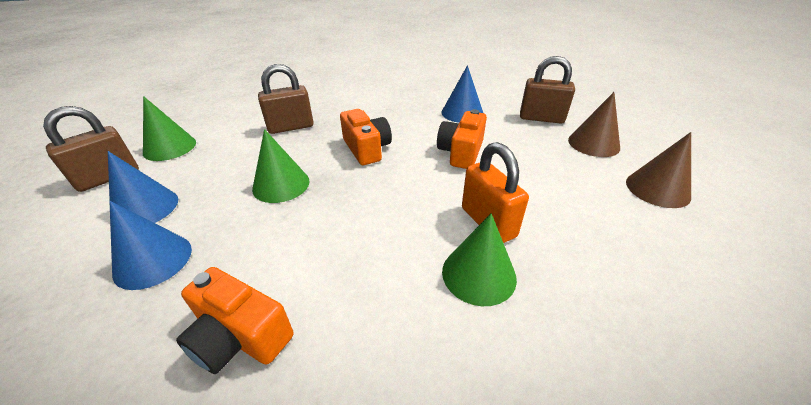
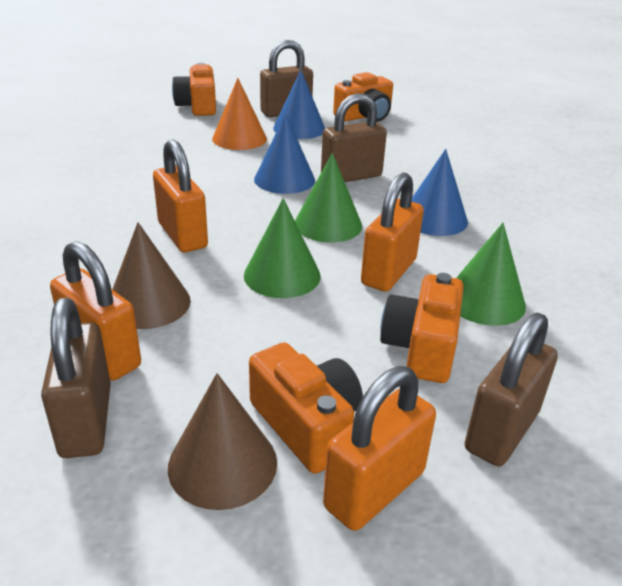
brown padlock: [43,106,139,192] [258,64,314,134] [520,56,575,124] = 3 -> [41,298,111,458] [260,40,313,117] [321,93,387,182] [465,313,558,466] = 4
orange camera: [176,267,293,374] [340,109,392,165] [437,109,487,169] = 3 -> [172,63,216,116] [249,342,363,474] [333,72,393,122] [380,273,463,383] = 4
orange cone: none = 0 -> [212,78,267,150] = 1
orange padlock: [462,142,529,243] = 1 -> [50,241,141,381] [153,139,208,252] [323,366,436,531] [361,172,424,292] = 4

